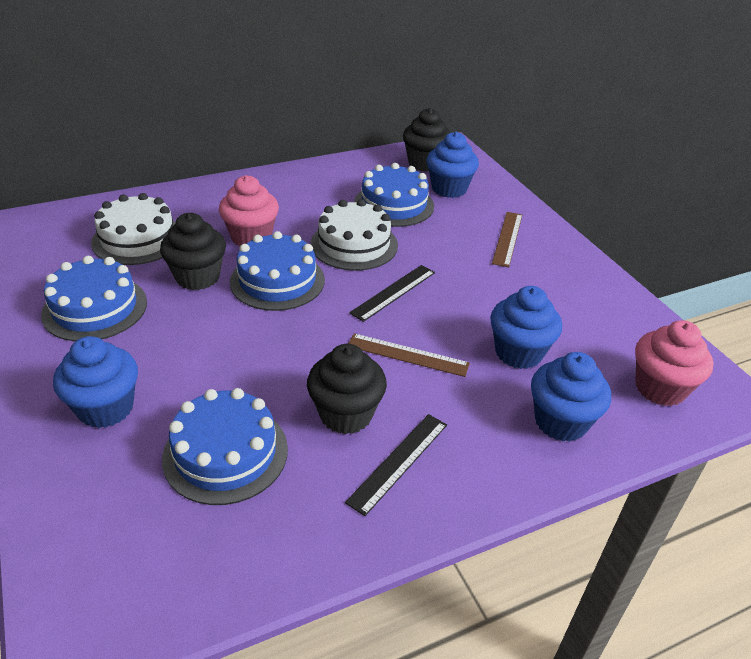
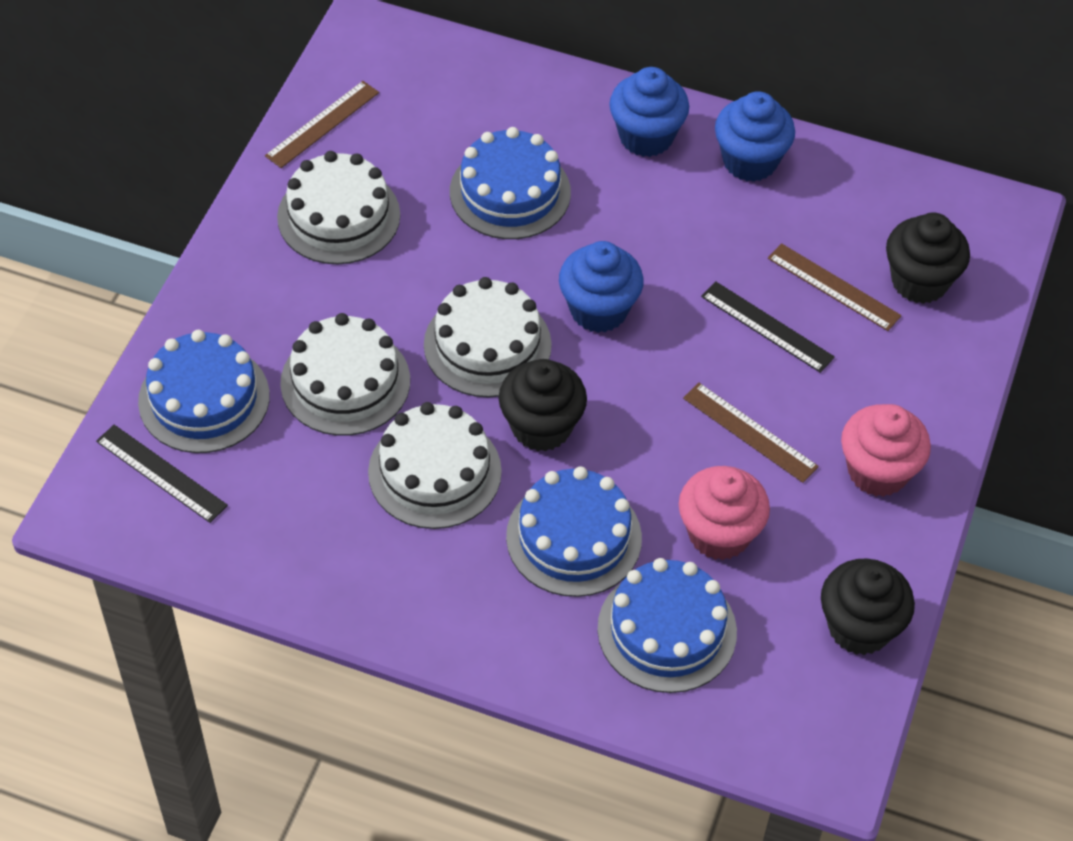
blue cupcake: [53,336,138,428] [427,132,479,198] [490,286,562,369] [531,352,611,442] = 4 -> [559,241,644,333] [609,67,689,157] [715,91,795,182] = 3
brown ruler: [348,333,470,377] [492,212,522,267] = 2 -> [265,81,379,168] [683,383,819,483] [768,243,902,331] = 3
white cake: [91,193,176,265] [311,199,398,271] = 2 -> [277,151,400,264] [280,313,410,436] [368,402,502,529] [424,277,552,398] = 4

